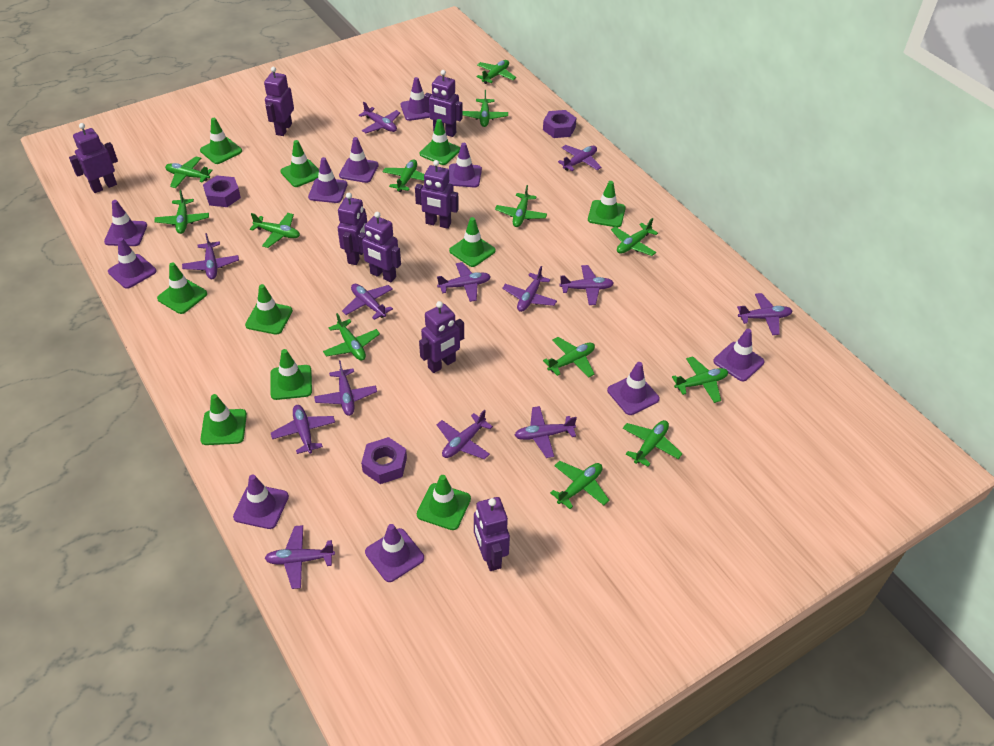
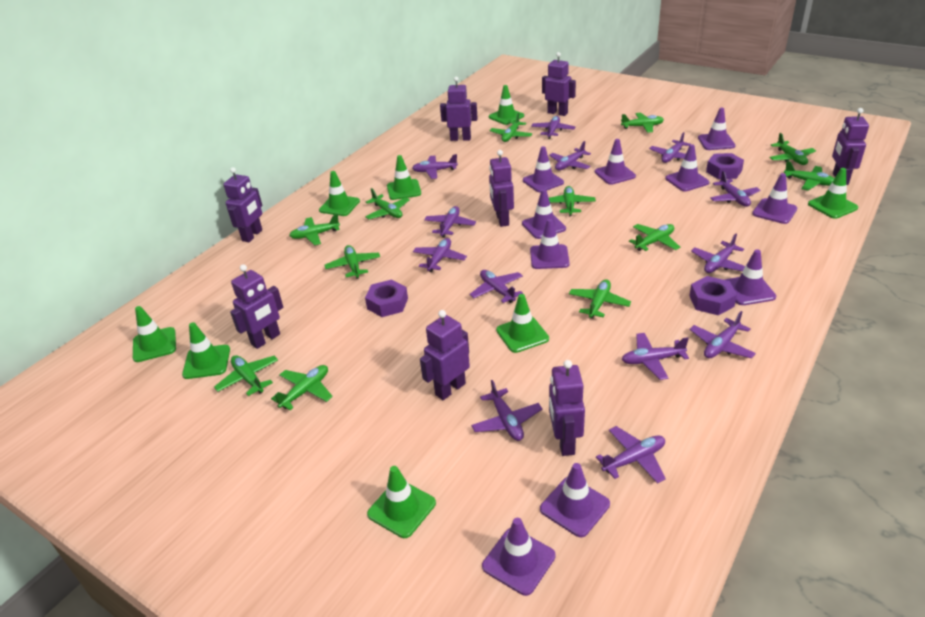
green plane: [154,190,209,234] [165,157,213,188] [250,213,300,248] [323,313,380,361] [383,159,424,192] [463,90,508,127] [477,60,516,84] [495,185,547,227] [543,337,595,378] [550,461,609,509] [611,218,658,256] [623,420,683,467] [672,356,728,403] = 13 -> [214,355,278,396] [271,365,333,410] [289,214,340,246] [324,245,380,279] [365,188,410,219] [489,113,532,142] [549,186,596,216] [569,279,631,319] [621,113,664,133] [629,224,680,251] [769,133,816,165] [784,161,835,191] = 12
green traffic cone: [157,262,207,314] [200,118,242,164] [200,394,247,445] [245,284,293,335] [271,349,312,400] [280,140,319,187] [417,475,471,530] [420,119,460,165] [449,217,496,267] [588,181,626,227] = 10 -> [133,306,176,362] [182,322,230,379] [319,171,360,216] [367,466,436,538] [387,155,421,200] [489,85,524,125] [496,294,549,353] [808,168,858,219] = 8

